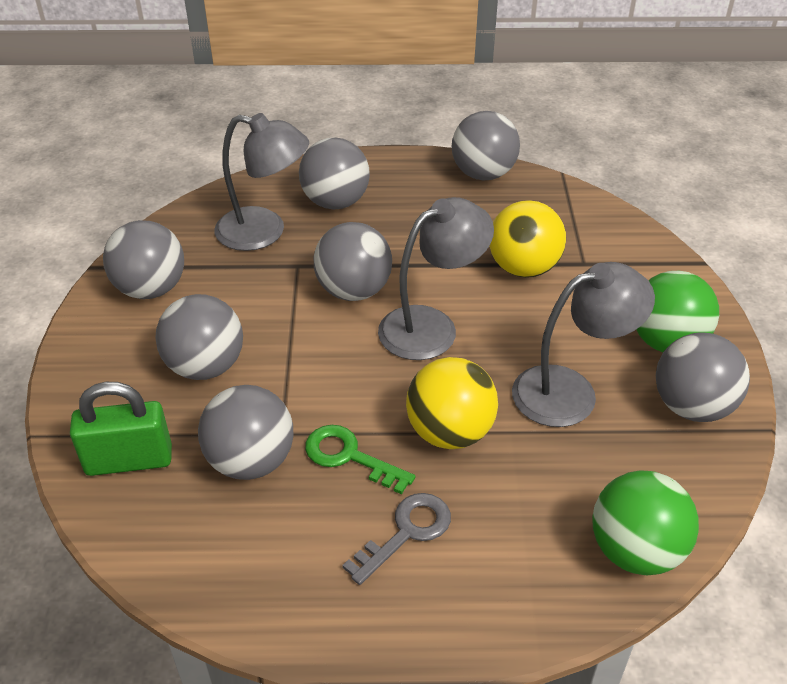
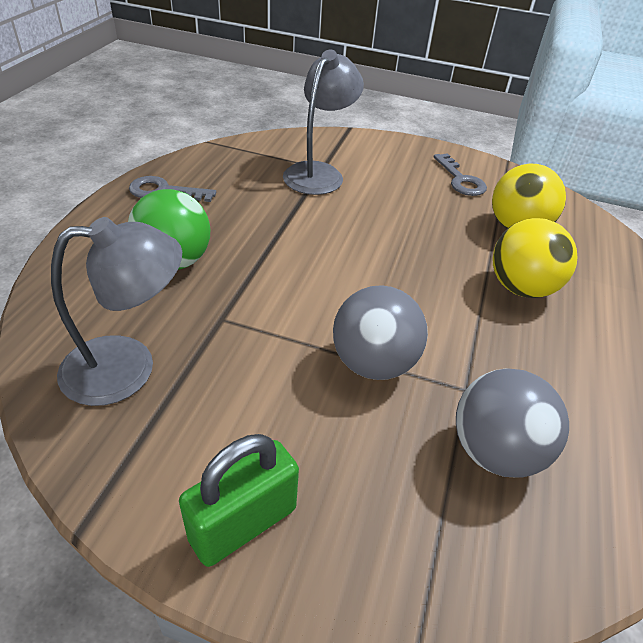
green ball: [592,470,699,575] [636,271,719,352] = 2 -> [128,189,210,270] = 1
green key: [305,425,415,494] = 1 -> none = 0
grey ball: [103,220,184,299] [155,294,243,380] [198,385,293,480] [299,138,370,209] [313,222,392,301] [452,111,520,180] [656,332,750,422] = 7 -> [333,285,428,380] [456,368,569,478] = 2
grey key: [342,493,451,585] = 1 -> [129,176,216,202] [434,153,487,196] = 2
grey lamp: [214,113,309,251] [378,197,494,360] [512,262,655,427] = 3 -> [51,217,182,406] [283,50,364,195] = 2

